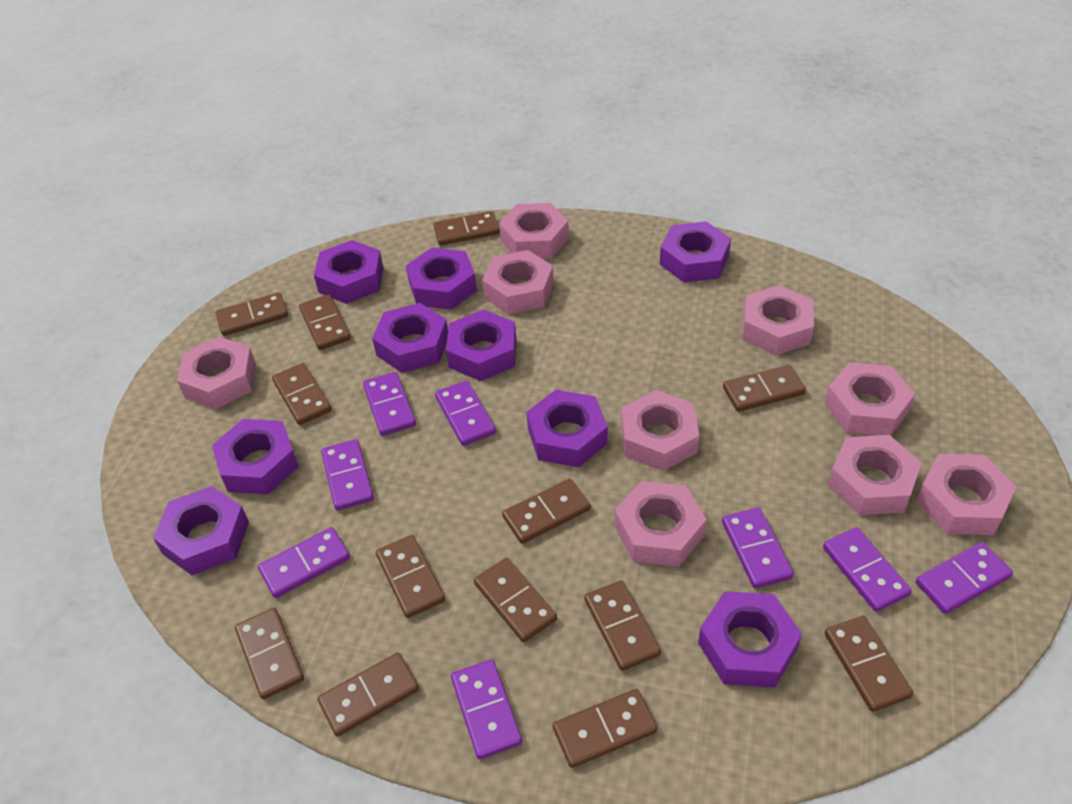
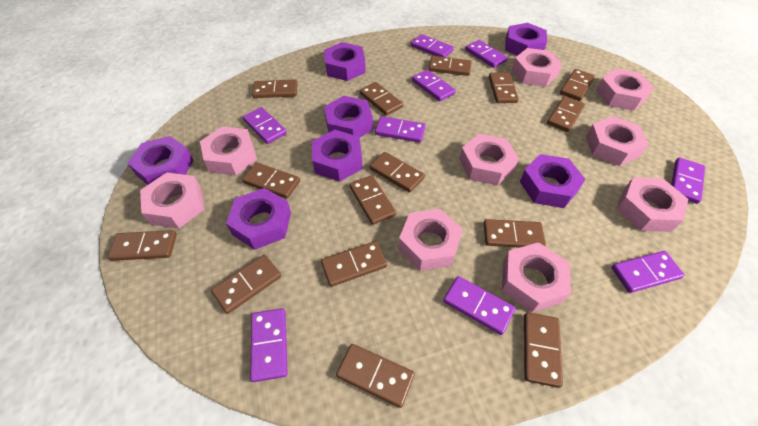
brown domino: [216,292,288,336] [235,608,304,700] [272,363,332,425] [299,295,351,350] [317,653,419,737] [376,535,445,618] [433,211,500,245] [474,558,557,642] [502,479,591,544] [553,689,657,768] [584,580,661,671] [723,365,806,412] [825,616,913,712] = 13 -> [108,230,177,261] [211,255,281,314] [242,163,300,199] [252,79,298,98] [321,241,387,287] [336,344,415,408] [350,175,396,225] [360,82,403,116] [370,152,425,193] [429,56,472,76] [484,219,546,248] [489,72,519,103] [524,312,563,388] [547,96,585,132] [560,69,595,101] = 15
purple domino: [258,527,350,598] [321,439,374,511] [363,372,416,436] [435,381,496,446] [451,659,522,759] [722,508,794,588] [823,527,912,612] [916,542,1013,614] = 8 -> [243,107,287,144] [250,308,288,382] [375,116,426,143] [411,34,454,57] [412,70,456,101] [443,276,515,335] [465,40,508,68] [612,251,685,293] [671,157,705,204] = 9
purple nut: [153,486,249,575] [212,419,299,494] [314,240,383,304] [372,303,448,373] [406,248,477,310] [446,310,517,381] [526,390,608,468] [660,221,731,282] [698,591,802,688] = 9 -> [128,136,194,185] [226,188,291,250] [312,130,363,182] [324,42,366,81] [324,96,373,138] [505,23,547,56] [520,154,586,208] = 7

